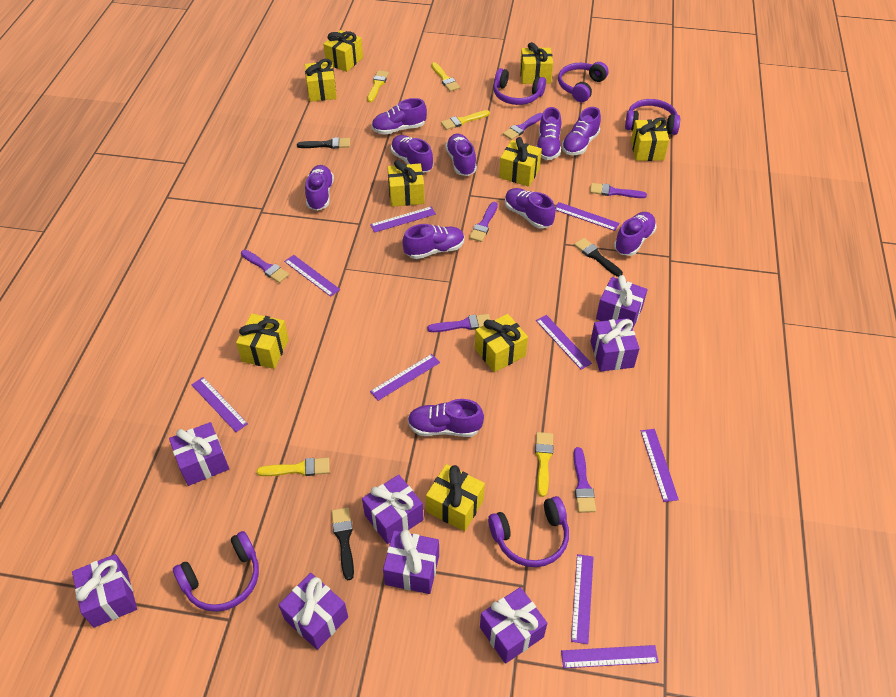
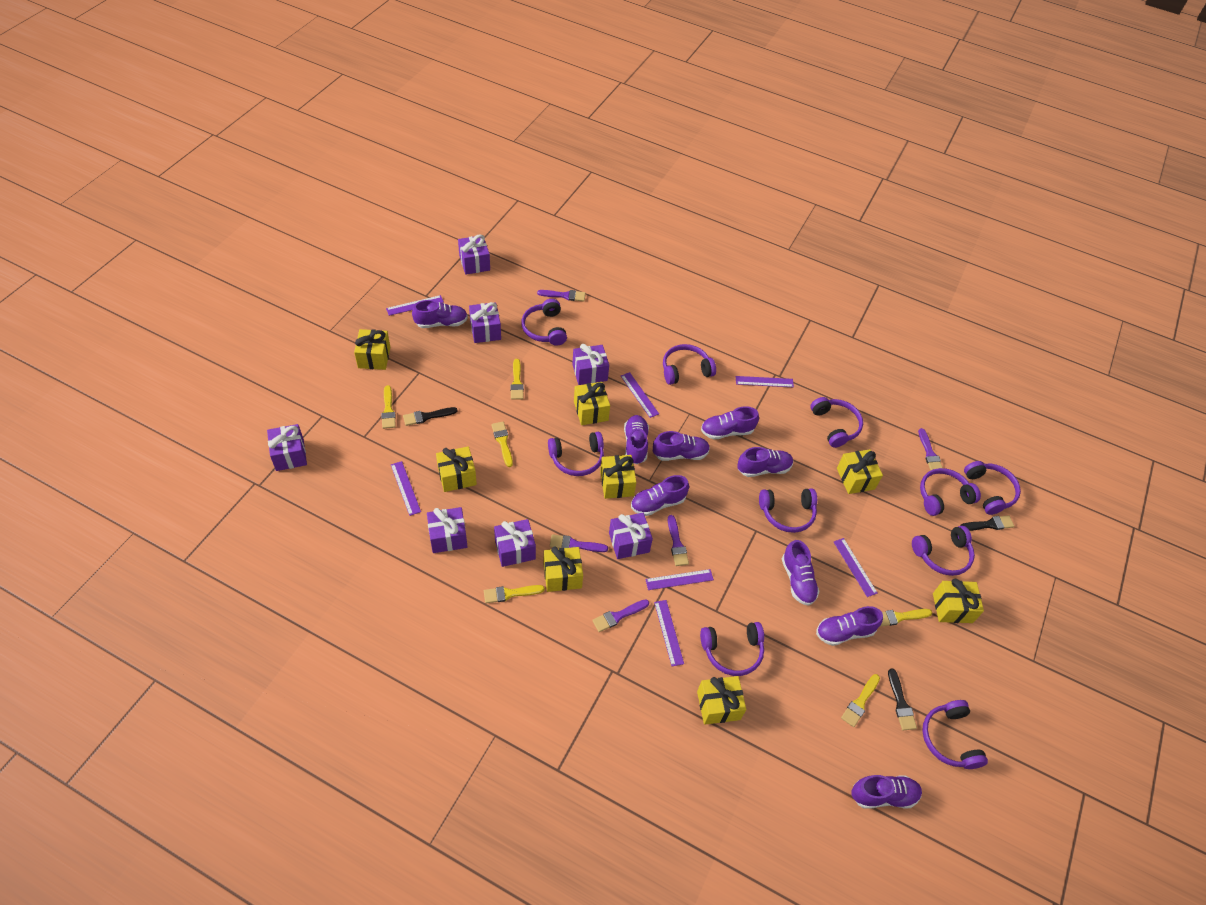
purple brush: [241,250,289,283] [427,314,490,332] [469,202,498,242] [503,113,543,140] [573,447,596,513] [590,183,647,198] = 6 -> [537,290,586,301] [550,534,608,552] [592,599,649,632] [668,515,689,566] [918,428,943,471] = 5
purple gift: [72,554,137,628] [169,422,229,486] [279,573,348,650] [362,475,424,544] [383,530,439,594] [480,587,547,664] [590,318,640,372] [596,275,647,328] = 8 -> [267,424,307,471] [427,507,467,553] [458,234,490,275] [469,302,501,343] [494,519,536,567] [572,344,609,385] [609,513,653,559] = 7
purple headphones: [173,531,259,612] [488,496,569,567] [493,68,546,105] [558,62,609,102] [625,99,680,135] = 5 -> [521,299,567,346] [548,432,604,476] [663,344,716,385] [700,622,764,676] [759,488,817,533] [810,397,863,448] [912,526,975,576] [920,468,981,516] [922,700,988,769] [964,461,1021,515] = 10
purple ruler: [192,377,248,432] [284,255,340,297] [370,207,436,233] [370,354,440,401] [536,315,592,370] [555,202,619,231] [561,645,659,668] [571,554,593,644] [641,429,679,502] = 9 -> [386,295,444,316] [391,461,421,516] [621,372,659,418] [645,569,714,590] [654,600,684,666] [736,376,794,387] [834,538,877,597] = 7
purple shoe: [305,165,334,211] [372,98,427,135] [391,135,433,173] [402,224,464,259] [408,399,484,437] [445,134,477,176] [505,188,555,229] [536,107,561,160] [562,107,601,155] [614,212,657,256] = 10 -> [412,300,468,328] [624,415,649,464] [631,475,689,516] [653,431,710,461] [701,406,759,439] [737,447,793,477] [782,540,820,606] [816,606,883,646] [851,775,922,809] = 9
yellow brush: [257,458,330,476] [367,70,389,102] [431,62,460,91] [441,110,490,130] [535,432,553,497] = 5 -> [381,385,396,429] [484,585,545,603] [491,422,513,467] [510,359,524,400] [841,674,880,727] [880,609,932,627] = 6
yellow gift: [236,314,289,369] [305,59,337,102] [323,30,363,72] [388,160,425,207] [426,464,485,531] [475,314,528,372] [499,137,542,187] [520,42,553,84] [631,118,669,161] = 9 -> [354,329,390,370] [436,446,477,492] [543,546,583,592] [574,382,610,425] [600,455,636,499] [697,676,746,725] [837,449,883,494] [933,579,984,623] = 8

